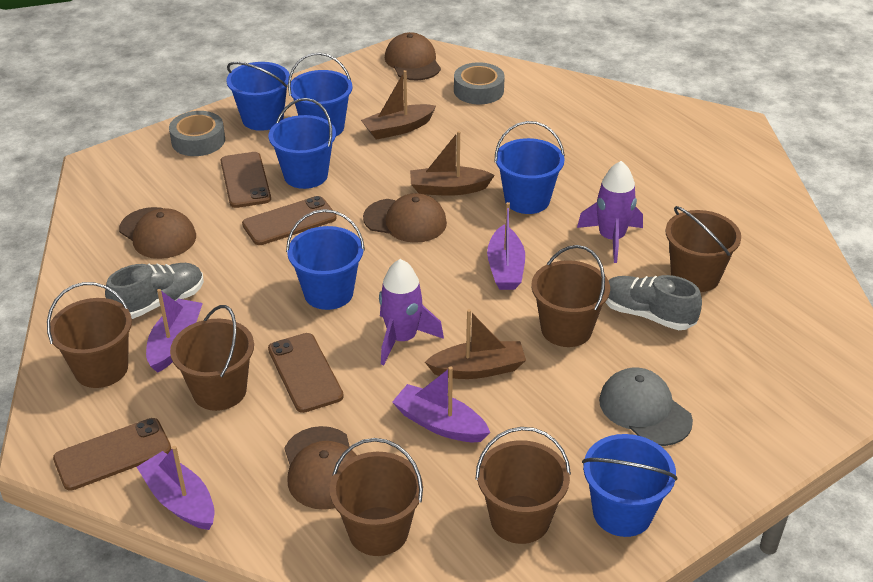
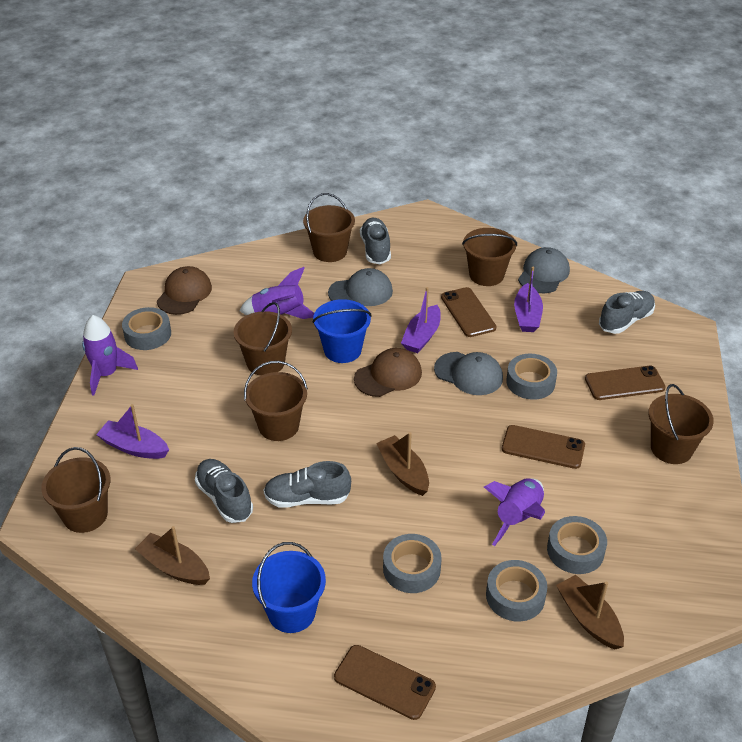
blue bucket: [226,62,290,131] [269,98,336,189] [286,209,365,310] [288,52,353,136] [495,121,565,214] [582,434,677,537] = 6 -> [252,542,326,633] [312,299,372,363] = 2
brown cap: [119,207,196,259] [284,426,357,510] [363,193,447,243] [385,32,441,80] = 4 -> [157,266,212,315] [354,348,422,397] = 2
grey cap: [599,368,693,446] = 1 -> [328,268,393,306] [434,352,503,395] [518,247,570,293] = 3
grey shoe: [105,263,204,319] [605,275,702,330] = 2 -> [195,459,253,523] [263,461,351,508] [360,218,391,264] [599,291,655,334] = 4
grey tape: [169,111,225,156] [454,62,505,104] = 2 -> [122,307,171,350] [383,534,442,593] [486,560,547,622] [506,354,557,400] [547,516,607,574] = 5
purple boat: [137,446,215,530] [146,289,203,373] [392,367,490,442] [487,202,525,290] = 4 -> [96,404,169,459] [401,287,441,353] [514,267,543,332] = 3
purple rocket: [379,259,444,366] [577,161,643,263] = 2 -> [82,315,138,396] [240,267,314,319] [484,478,545,546] = 3

